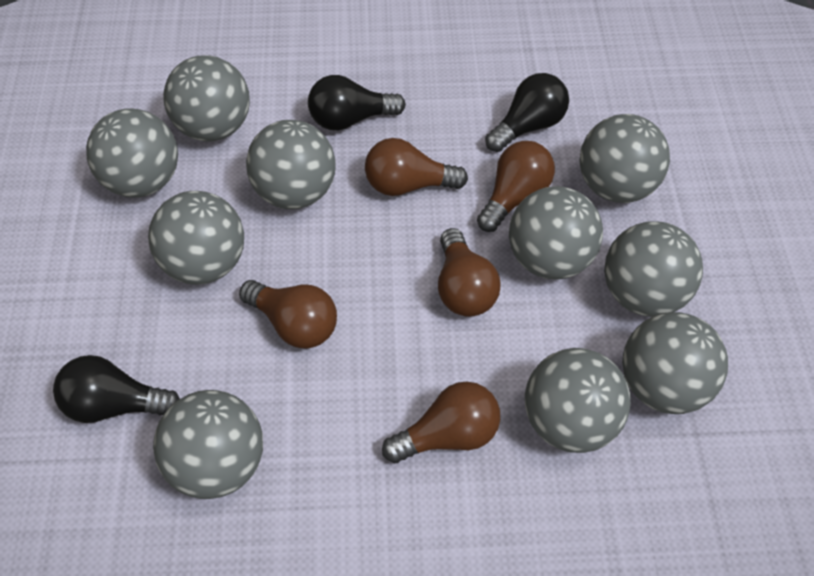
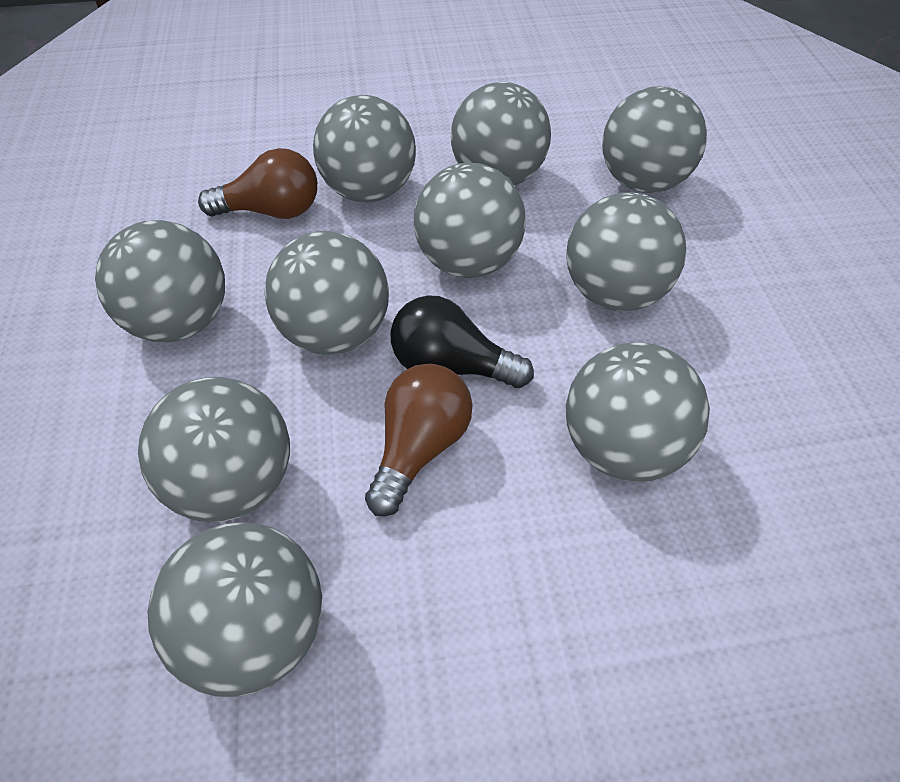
black light bulb: [53,355,180,423] [308,75,406,131] [485,73,569,152] = 3 -> [391,295,534,388] = 1
brown light bulb: [239,280,337,349] [365,138,468,196] [382,381,500,463] [438,228,501,317] [477,141,555,232] = 5 -> [198,148,317,219] [365,363,473,516] = 2

